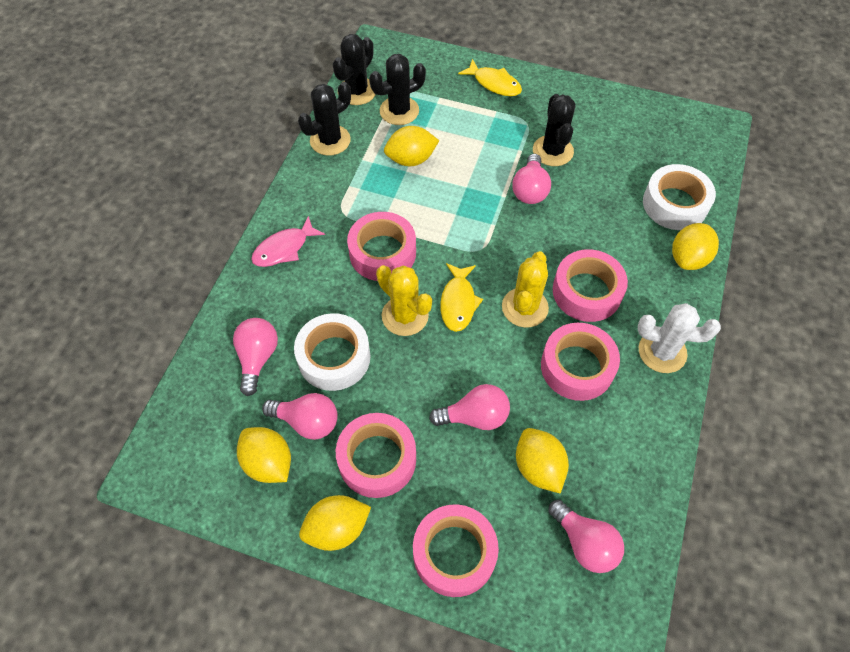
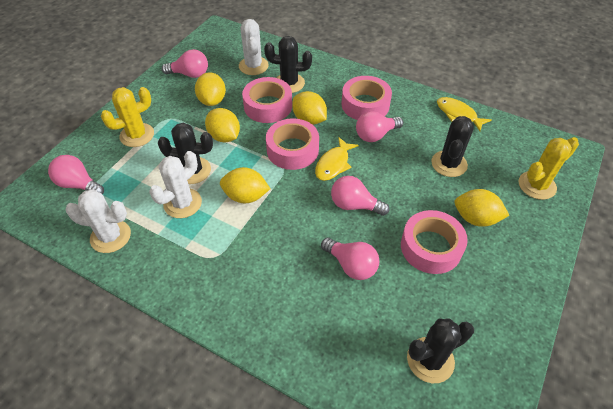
pink fish: [251,216,325,267] = 1 -> none = 0
pink tape: [336,413,416,498] [347,212,416,281] [413,504,499,597] [541,323,620,401] [553,249,628,322] = 5 -> [242,77,292,123] [266,118,319,170] [341,76,392,120] [401,210,468,274] = 4
white cactus: [638,303,721,373] = 1 -> [65,189,131,253] [149,151,202,218] [239,19,269,75] = 3
white tape: [294,313,370,391] [643,164,716,230] = 2 -> none = 0

